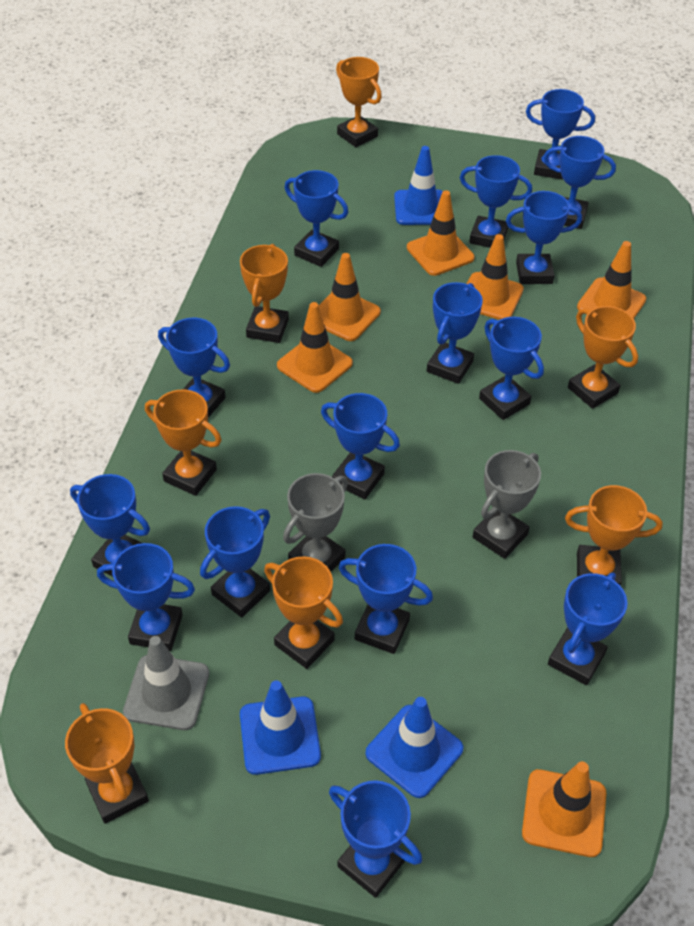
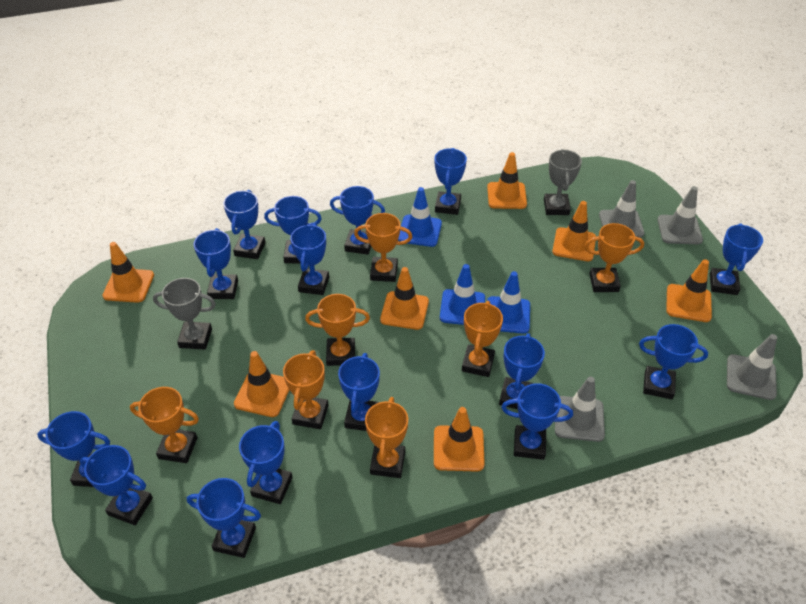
grey traffic cone: [123,636,209,730] = 1 -> [555,376,605,442] [599,180,645,238] [657,186,703,244] [727,334,777,400] = 4
orange traffic cone: [277,302,353,393] [319,253,381,341] [407,191,475,276] [467,234,524,320] [522,761,606,857] [577,241,646,319] = 6 -> [102,242,154,303] [234,351,289,417] [380,267,429,330] [434,407,485,472] [487,152,527,209] [552,201,596,261] [666,259,712,322] = 7

